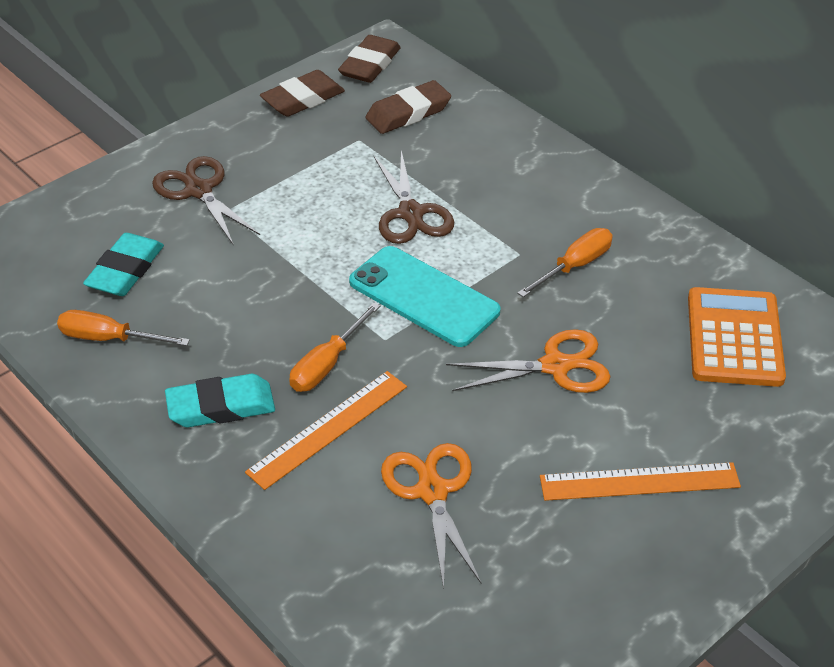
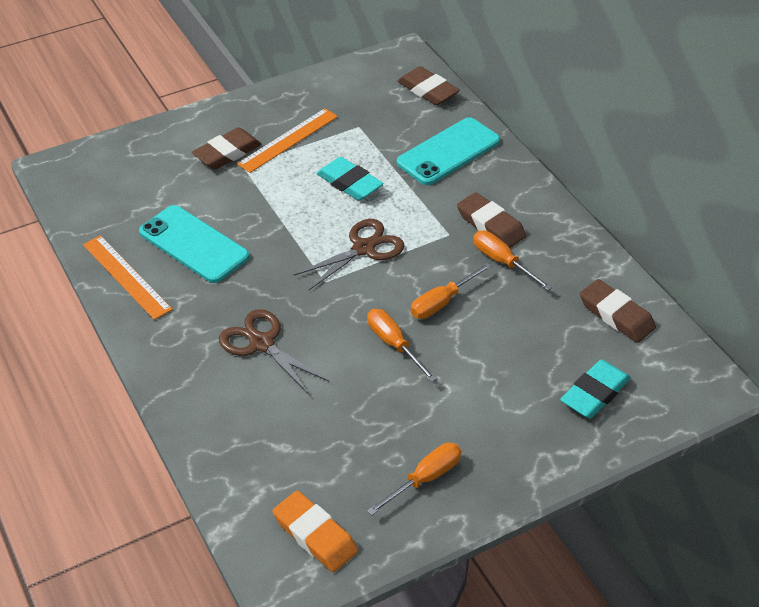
brown eraser: [260,70,345,117] [338,35,401,83] [366,80,451,134] = 3 -> [192,127,261,169] [397,66,460,105] [457,192,526,248] [580,279,656,343] = 4
orange calculator: [688,287,786,387] = 1 -> none = 0
orange eraser: none = 0 -> [272,491,358,572] = 1
orange scissors: [381,443,481,589] [446,329,611,393] = 2 -> none = 0
orange screwdriver: [57,310,190,346] [289,302,381,392] [517,228,613,297] = 3 -> [367,309,437,382] [367,443,461,516] [411,263,492,319] [473,231,552,291] = 4
turquoise phone: [349,246,500,347] = 1 -> [139,205,249,283] [397,117,500,185] = 2

